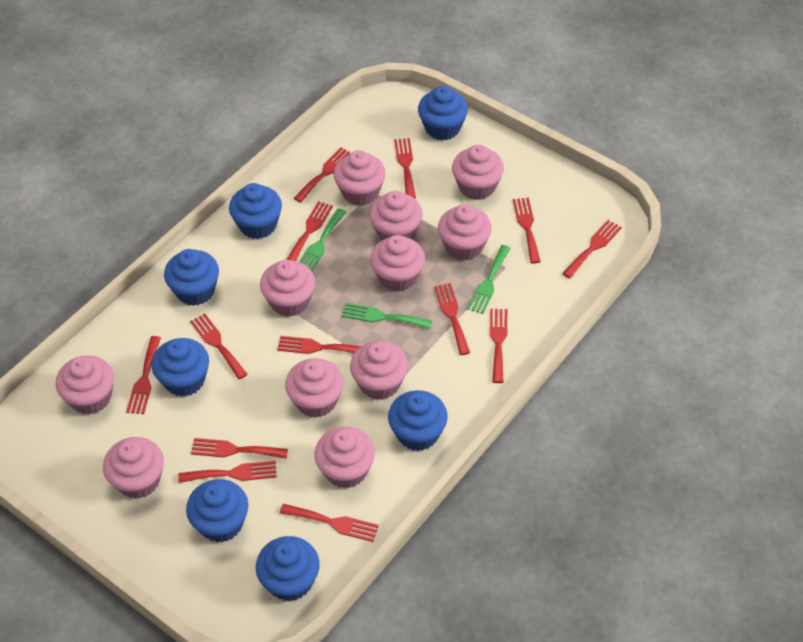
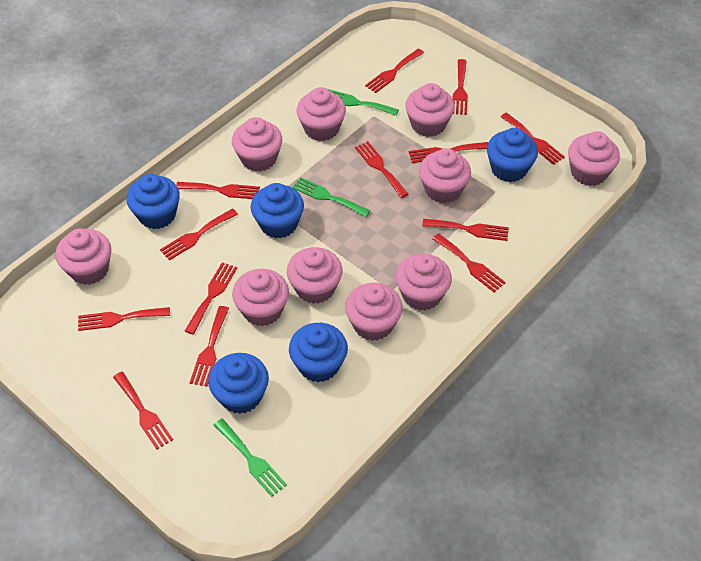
blue cupcake: [151,338,209,397] [164,249,219,306] [186,479,248,542] [229,183,282,239] [256,536,320,602] [388,390,448,451] [418,86,468,140] = 7 -> [126,174,180,229] [208,353,269,414] [251,183,304,239] [289,323,348,382] [487,128,538,182] = 5
pink cupcake: [56,355,114,415] [103,437,164,499] [260,260,315,317] [285,358,344,418] [314,427,375,489] [334,150,386,206] [350,341,408,400] [369,191,423,241] [370,235,425,292] [438,204,492,261] [452,145,504,200] = 11 -> [56,228,111,285] [232,117,282,172] [232,269,289,326] [287,247,342,304] [297,87,346,141] [345,283,402,341] [396,254,452,311] [405,83,455,137] [419,148,471,203] [568,131,620,186] = 10

